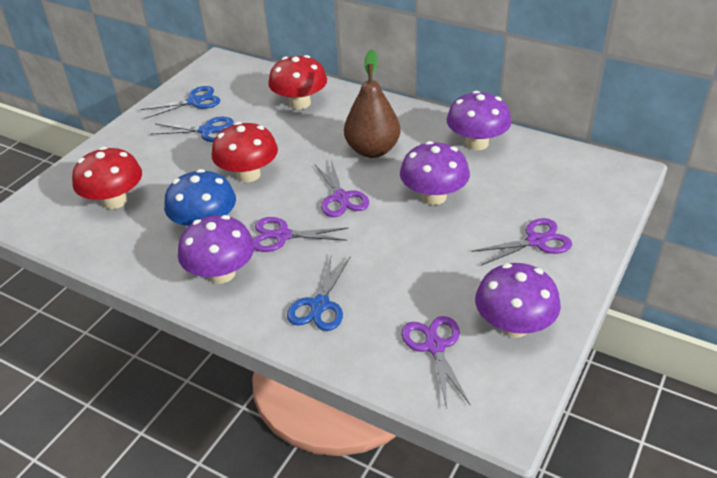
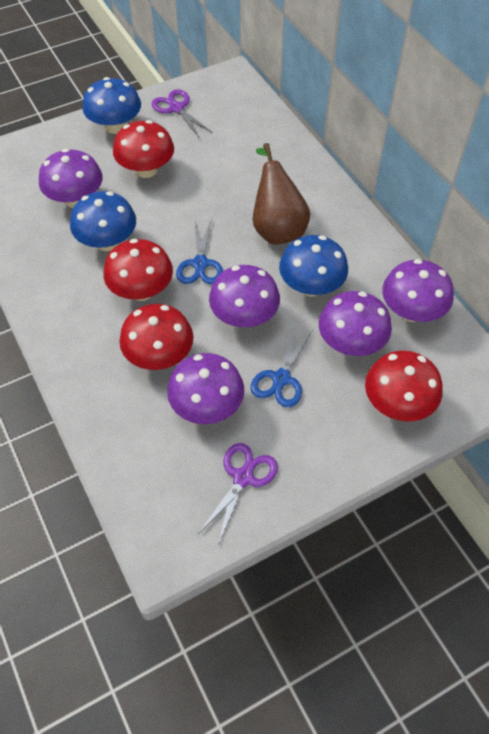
blue mushroom: [164,169,236,226] = 1 -> [70,191,136,251] [83,77,141,134] [279,235,348,297] = 3
blue scissors: [140,86,220,119] [152,117,234,142] [287,256,351,331] = 3 -> [176,218,223,284] [251,326,313,407] = 2
purple mushroom: [178,215,255,284] [400,141,470,205] [447,91,511,150] [475,263,561,338] = 4 -> [39,149,102,208] [167,353,244,424] [209,265,280,327] [319,291,392,356] [382,259,454,322] = 5
purple scissors: [253,217,348,252] [314,160,369,217] [401,316,470,409] [471,218,572,266] = 4 -> [152,89,212,137] [198,443,278,544] = 2
red mushroom: [72,147,142,209] [212,122,278,182] [268,55,327,109] = 3 -> [103,239,173,301] [113,120,174,178] [119,304,193,370] [365,350,442,422] = 4

